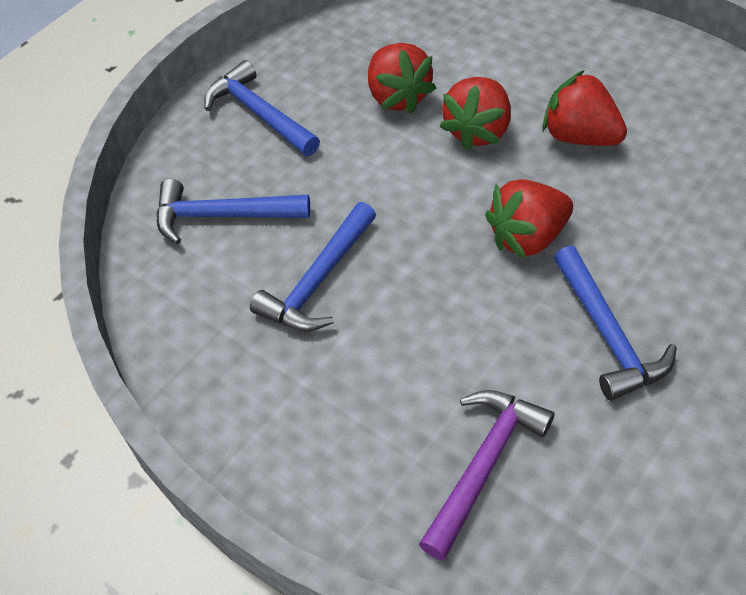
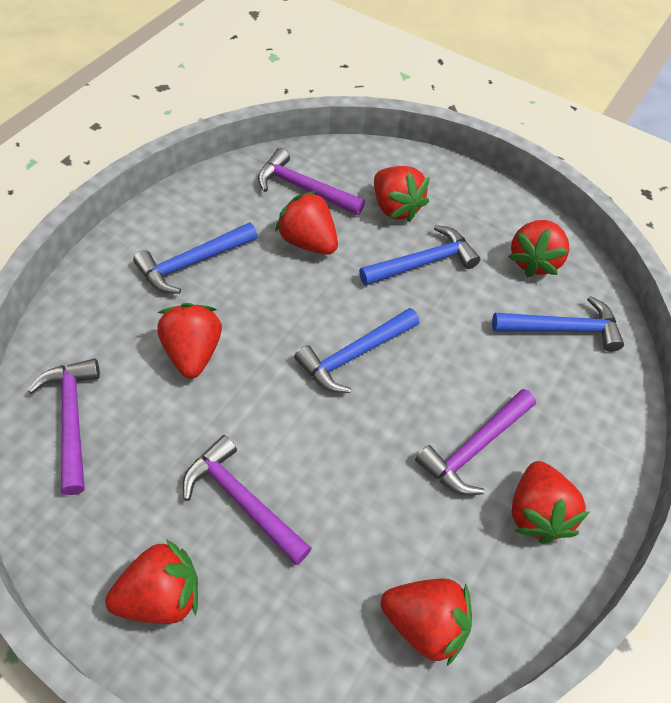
purple hammer: [419,390,555,561] = 1 -> [27,359,100,495] [183,435,312,565] [258,148,365,215] [415,389,536,496] = 4
red strawberry: [368,43,436,114] [439,77,511,150] [485,179,573,259] [542,70,627,146] = 4 -> [105,539,198,624] [157,303,222,378] [275,191,338,254] [374,166,430,222] [381,578,472,666] [508,220,570,278] [512,461,589,544] = 7

